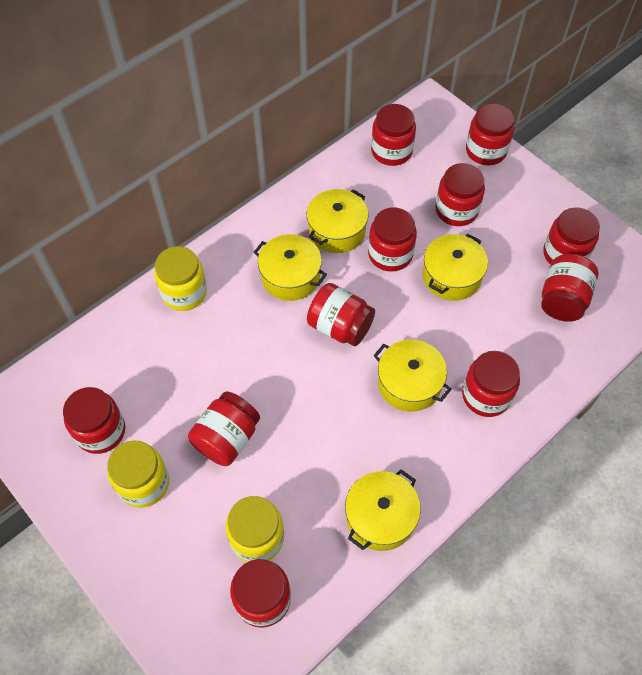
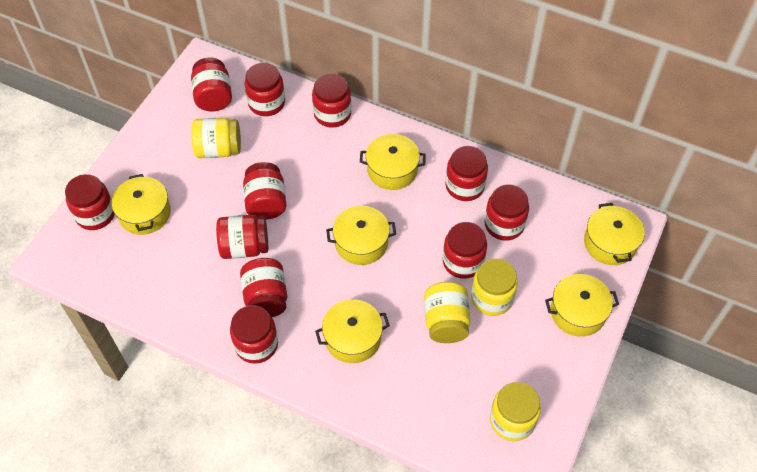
yellow jar: [107,440,169,508] [154,246,207,311] [226,496,284,562] = 3 -> [191,118,241,158] [424,282,470,343] [471,259,518,316] [490,382,541,441] = 4
yellow pot: [254,234,327,301] [307,189,368,253] [345,469,421,551] [373,340,452,412] [422,234,488,301] = 5 -> [111,174,171,235] [315,299,390,363] [326,206,396,265] [360,134,426,190] [545,274,619,337] [584,203,644,265] = 6

